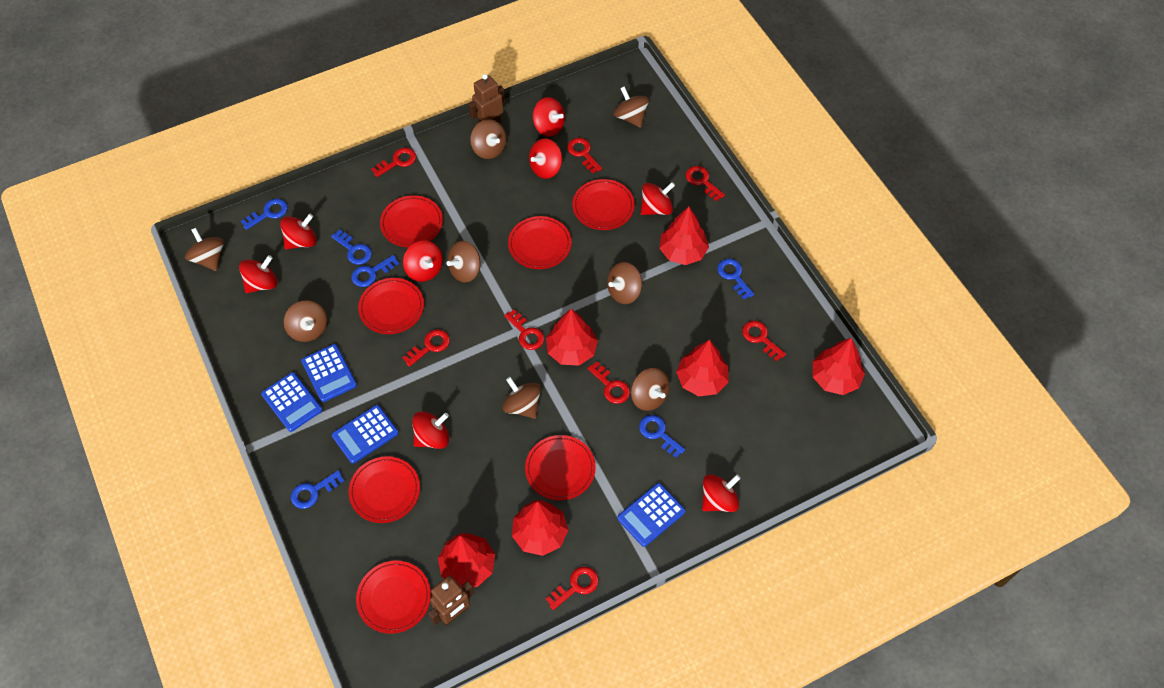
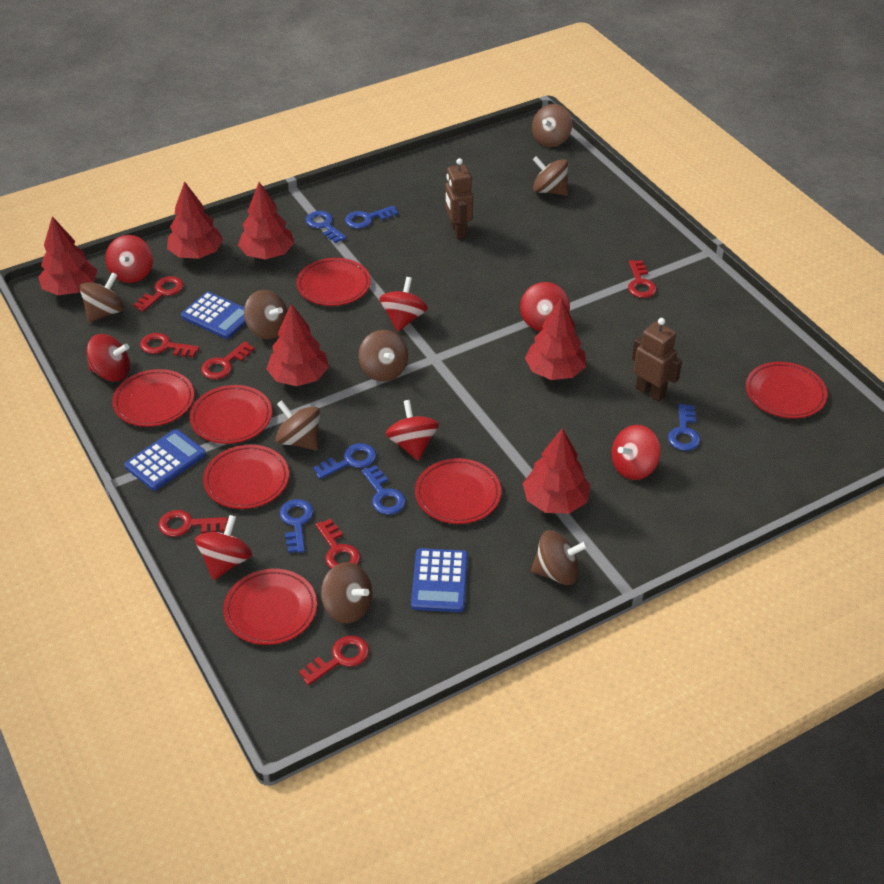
blue calculator: [261,372,323,432] [301,344,357,402] [332,405,399,464] [617,483,686,547] = 4 -> [124,429,206,491] [181,292,246,339] [411,548,468,612] = 3
red key: [371,148,416,177] [402,329,450,367] [504,309,544,350] [546,567,599,610] [567,138,602,174] [587,361,630,404] [685,166,725,201] [742,321,786,361] = 8 -> [134,276,184,312] [140,333,199,357] [158,510,228,537] [201,341,255,379] [299,635,369,685] [316,519,360,569] [628,260,657,298] = 7
red spinning top: [239,255,277,293] [280,214,317,249] [403,240,443,282] [412,411,449,449] [529,138,562,179] [533,97,565,137] [641,182,675,215] [702,474,741,512] = 8 -> [87,334,130,382] [105,235,153,283] [195,515,252,580] [379,277,428,332] [386,400,439,461] [520,282,570,331] [611,425,661,480] = 7

